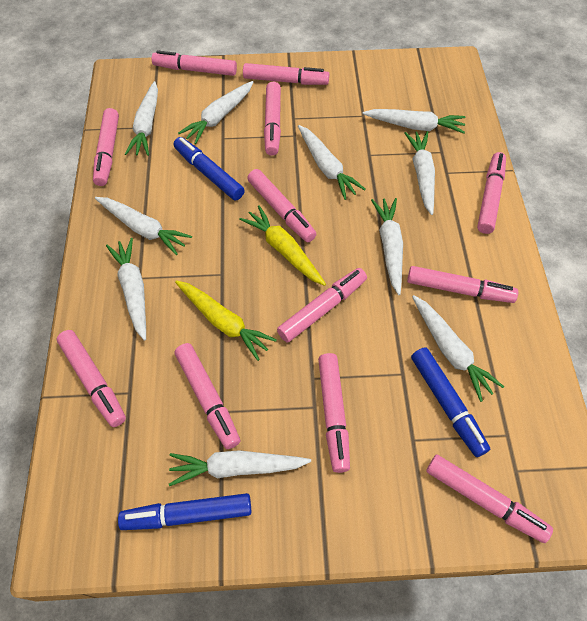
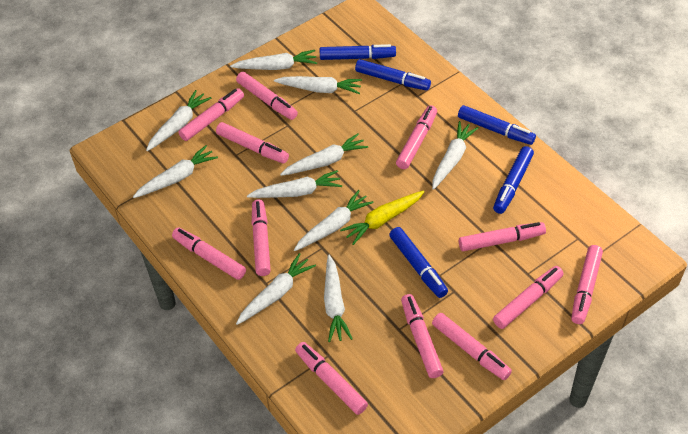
blue marker: [118,493,251,530] [173,137,245,201] [411,347,490,457] = 3 -> [320,44,396,60] [355,59,431,91] [389,227,448,298] [458,105,536,145] [493,146,534,214] = 5
yellow carrot: [175,280,277,361] [239,205,326,286] = 2 -> [340,190,425,245] = 1

